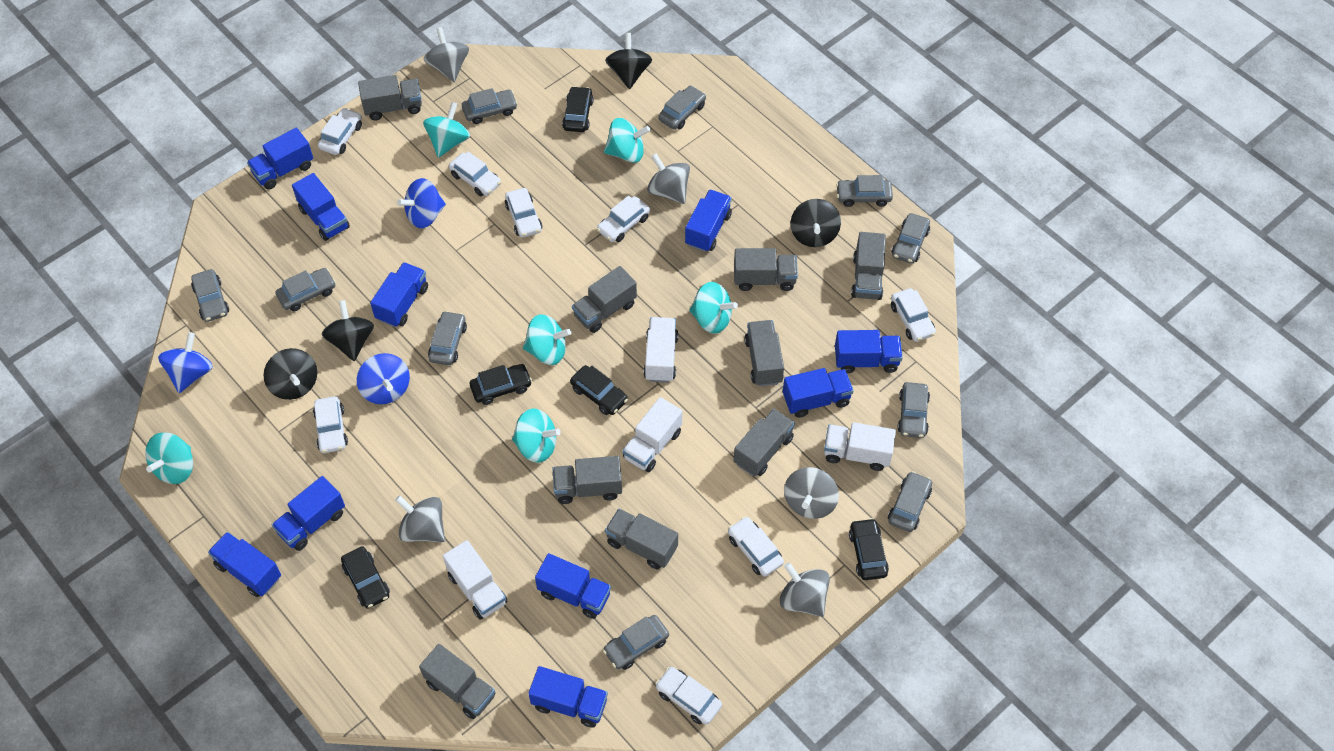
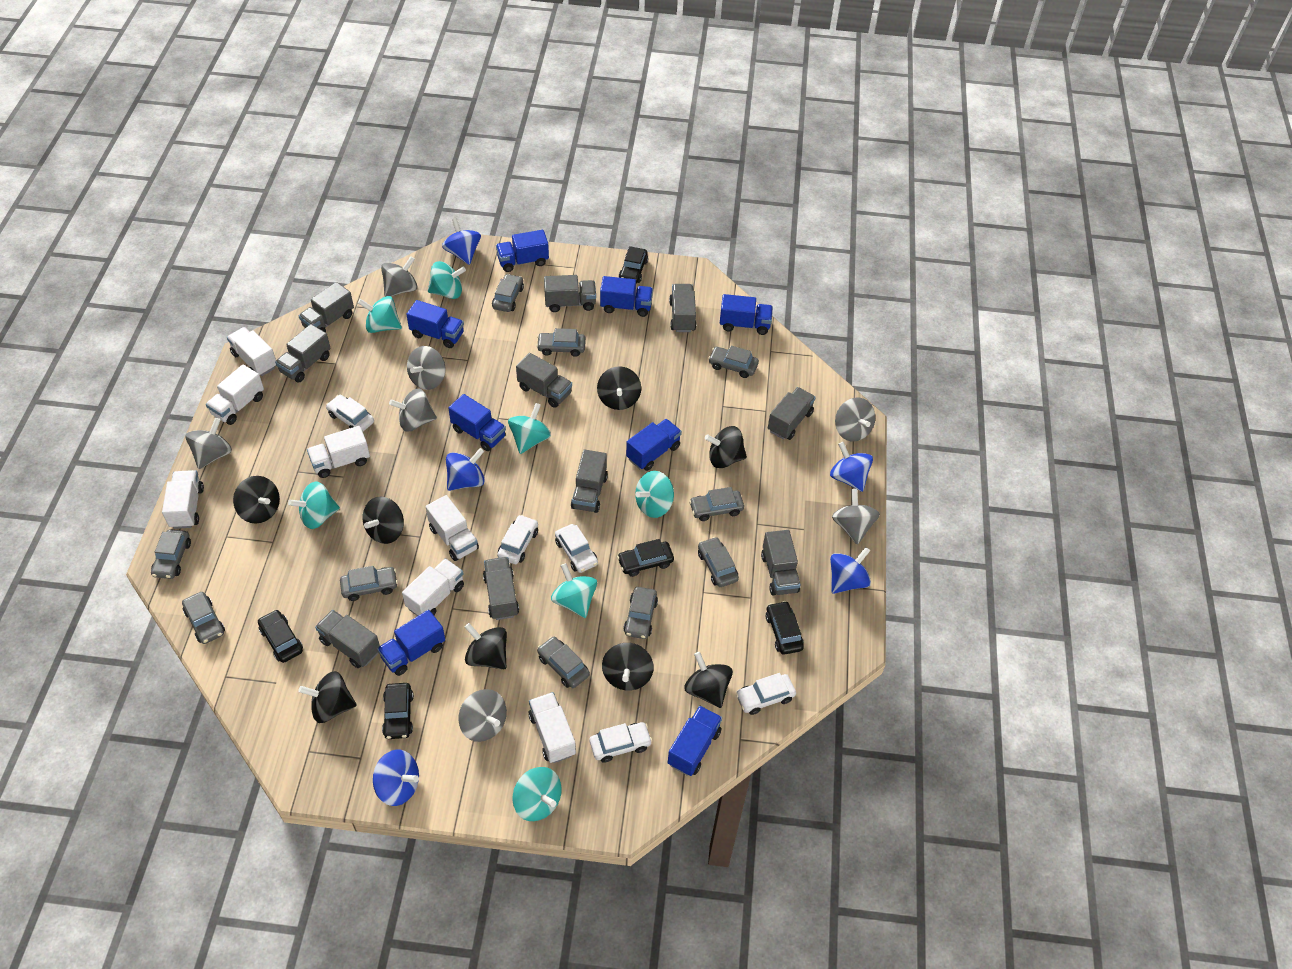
black spinning top: [264,348,317,400] [322,300,374,361] [605,33,652,89] [791,199,841,247] = 4 -> [233,476,280,523] [298,671,357,723] [363,497,404,544] [465,623,507,669] [597,366,641,410] [602,643,654,691] [684,652,733,708] [705,426,747,468] = 8
blue spinning top: [158,332,213,393] [357,353,410,404] [397,178,446,228] = 3 -> [373,750,419,806] [442,218,481,265] [446,448,485,491] [830,442,873,492] [830,547,871,594] = 5
blue truck: [208,532,281,597] [247,128,313,190] [272,476,345,551] [292,173,350,241] [370,262,428,327] [528,666,608,728] [535,553,611,619] [685,190,732,252] [783,368,854,418] [835,330,903,373] = 10 -> [377,610,445,676] [406,300,464,348] [448,394,506,451] [496,230,549,272] [600,276,653,317] [626,419,682,471] [668,706,722,776] [720,294,773,335] = 8
grey spinning top: [395,495,445,542] [424,27,469,82] [647,153,690,204] [780,562,830,617] [784,467,839,519] = 5 -> [185,418,232,469] [381,256,417,297] [389,388,437,432] [407,346,445,390] [458,689,507,742] [832,489,880,545] [835,397,875,442] = 7
grey truck: [358,75,422,120] [419,644,496,719] [552,456,622,504] [572,266,637,333] [605,509,678,569] [734,248,798,291] [734,409,795,476] [744,320,784,386] [851,232,886,300] = 9 -> [275,324,331,382] [299,282,354,332] [315,610,380,668] [483,557,519,620] [516,353,572,408] [544,275,596,312] [571,449,608,513] [669,284,696,332] [761,530,801,596] [768,387,816,440] = 10
turquoise spinning top: [145,432,193,484] [423,102,470,158] [512,409,561,463] [523,314,571,365] [604,118,650,163] [689,282,738,334] = 6 -> [288,481,340,529] [358,296,402,333] [428,261,466,299] [508,403,551,454] [513,767,562,821] [551,563,597,618] [635,471,674,518] = 7
white car: [313,396,348,453] [318,108,362,155] [449,151,501,196] [505,188,542,237] [597,196,650,242] [655,667,722,725] [728,516,784,577] [891,288,936,342] = 8 -> [326,395,374,432] [497,515,538,564] [555,524,598,573] [590,722,652,763] [736,673,796,715] = 5
white truck: [443,540,507,619] [623,397,682,472] [643,317,679,383] [824,422,896,471] = 4 -> [162,470,204,529] [206,364,264,425] [227,327,276,376] [307,426,370,478] [402,558,464,616] [426,495,479,561] [529,692,576,763] = 7

